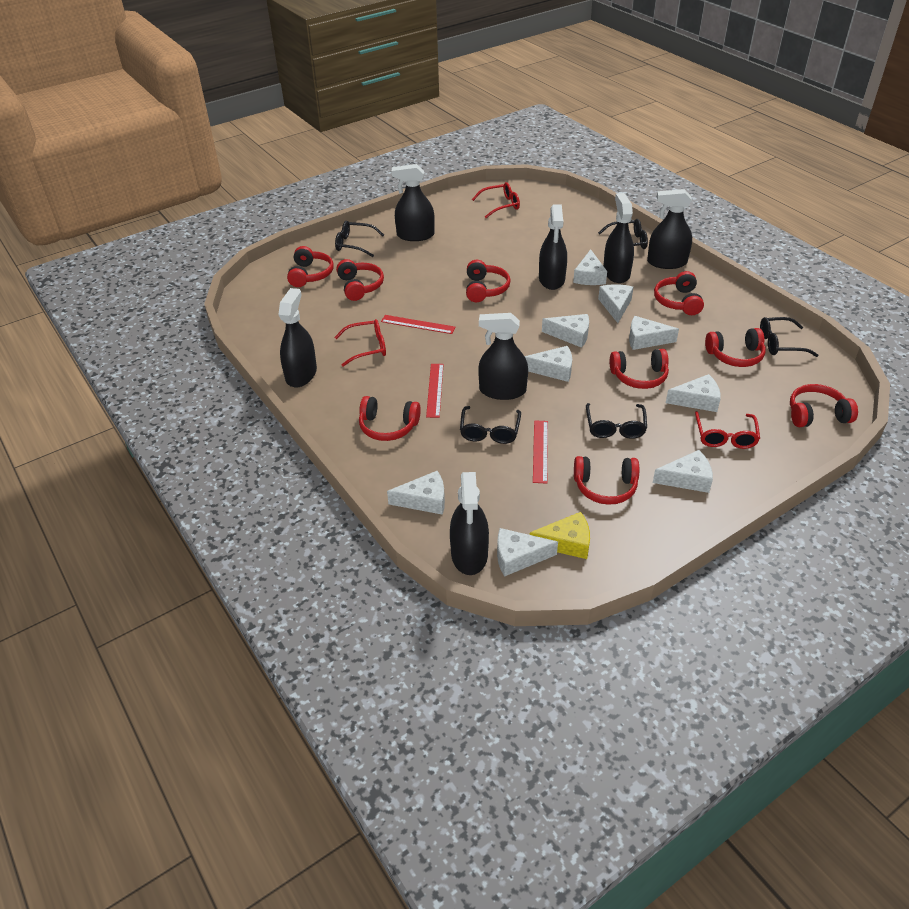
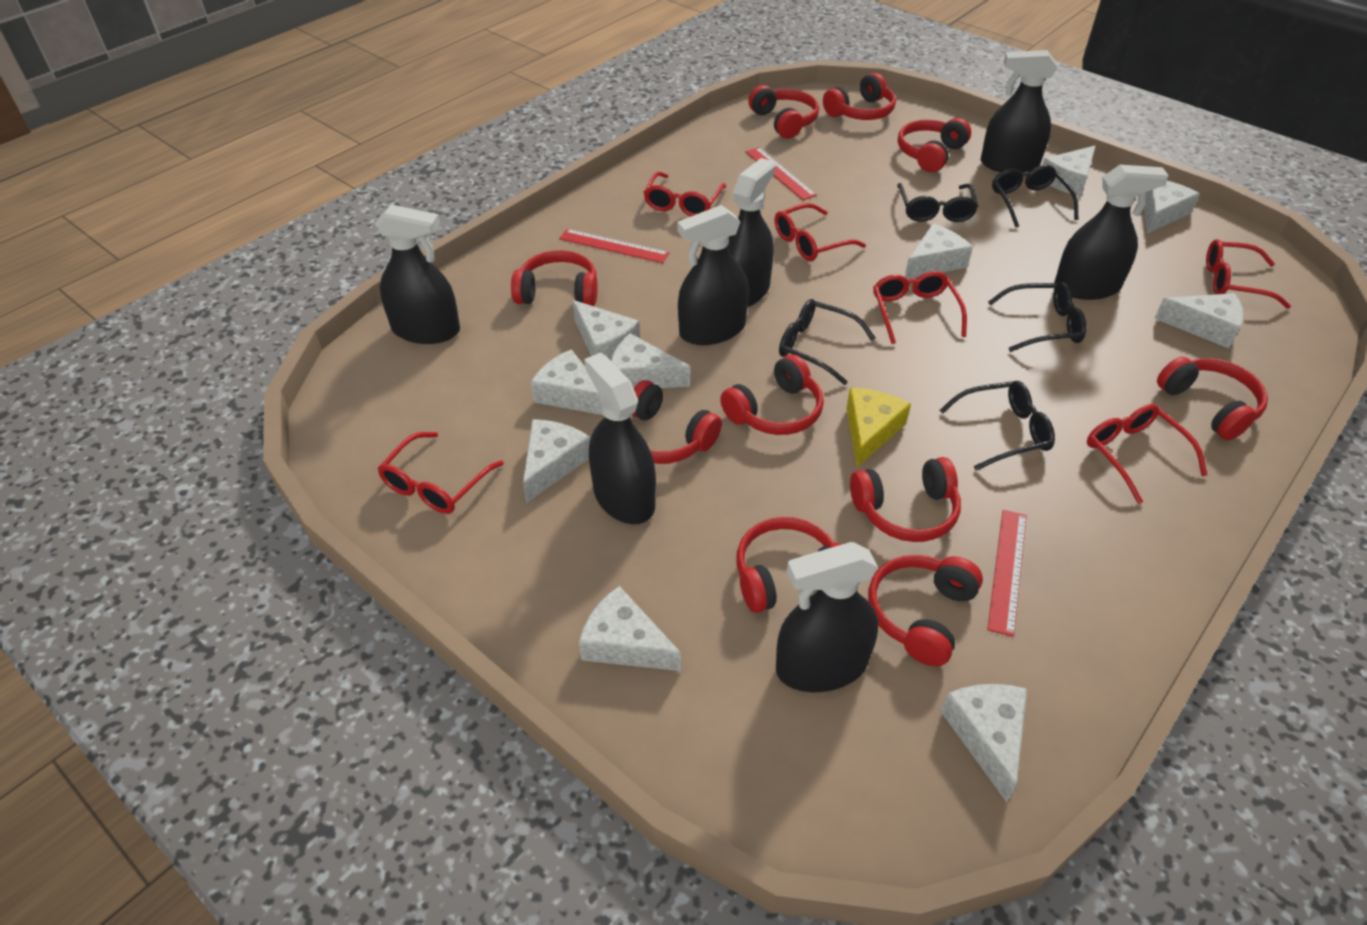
red glasses: [334,319,386,367] [472,182,520,218] [695,411,760,449] = 3 -> [377,432,504,514] [643,172,726,216] [774,203,866,261] [873,271,967,344] [1087,404,1207,504] [1206,239,1291,309] = 6
red headphones: [287,246,334,287] [336,259,384,301] [359,396,421,441] [466,260,511,302] [574,456,639,505] [610,349,669,389] [654,271,704,315] [705,328,766,367] [790,384,858,427] = 9 -> [511,250,598,306] [632,380,722,464] [720,354,824,435] [736,517,842,613] [748,85,819,139] [823,73,896,120] [850,457,961,542] [868,555,983,666] [898,118,971,172] [1157,357,1268,440] = 10
white cheese: [387,471,445,515] [497,528,558,577] [525,346,572,382] [542,314,589,348] [573,249,607,285] [598,284,633,323] [629,316,679,350] [653,450,713,493] [666,374,721,412] = 9 -> [523,419,590,503] [531,350,603,415] [573,300,640,361] [579,586,681,671] [611,333,690,388] [905,223,973,279] [941,684,1027,802] [1042,146,1096,197] [1144,181,1200,233] [1154,293,1244,348] = 10

